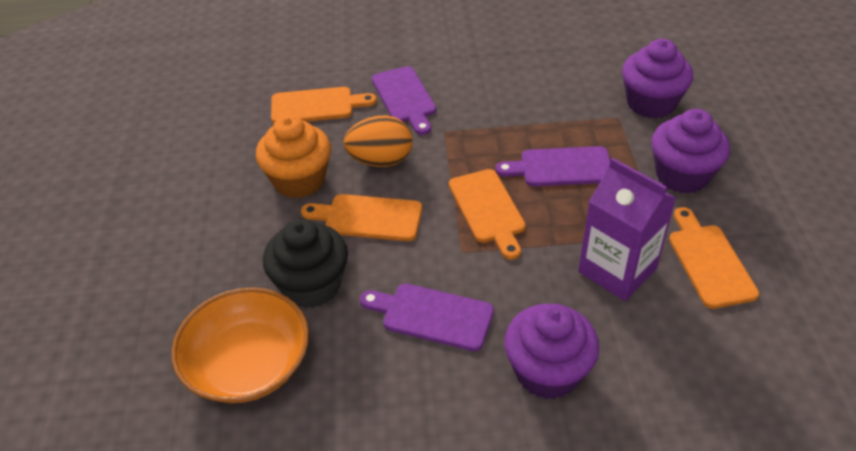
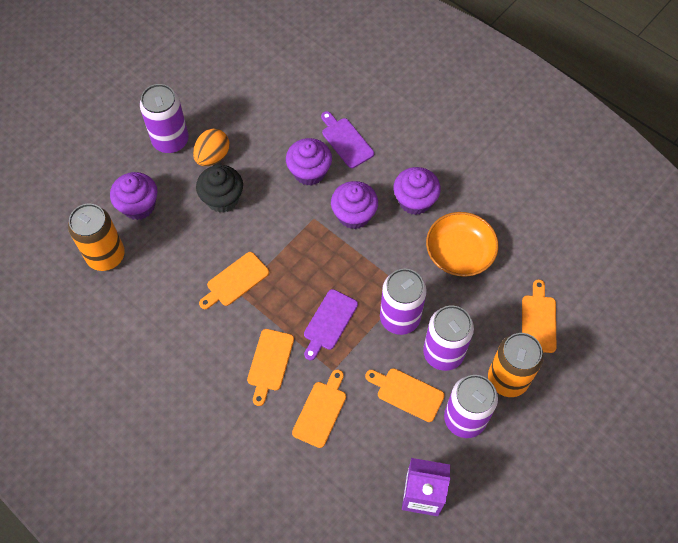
orange can: none = 0 -> [68,204,125,271] [488,333,544,397] = 2
orange cupcake: [256,115,331,198] = 1 -> none = 0
orange cutting board: [271,87,377,123] [301,194,422,241] [449,169,526,260] [669,207,759,309] = 4 -> [199,252,269,309] [247,329,294,406] [292,369,346,448] [365,368,445,422] [522,280,556,353] = 5
purple can: none = 0 -> [140,84,189,153] [380,269,427,335] [423,305,474,371] [444,375,498,438] = 4
purple cupcake: [504,304,599,399] [622,39,693,119] [651,109,730,194] = 3 -> [110,172,157,220] [286,138,332,185] [331,181,378,229] [393,167,441,215] = 4
purple cutting board: [360,283,494,351] [372,66,436,135] [496,146,610,186] = 3 -> [304,289,358,360] [321,111,374,168] = 2

